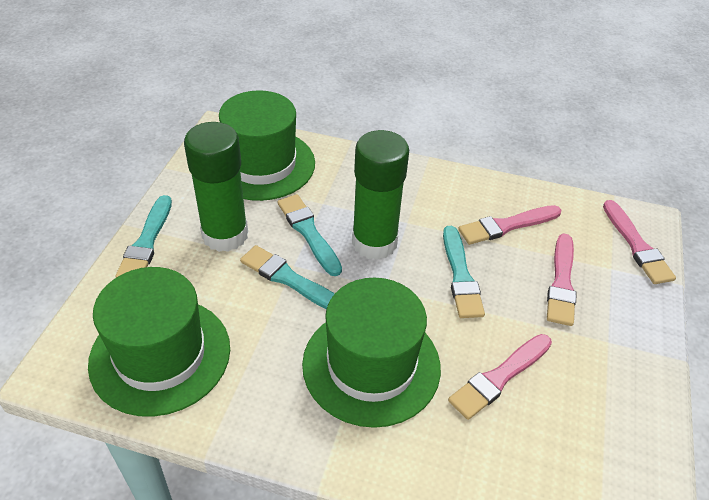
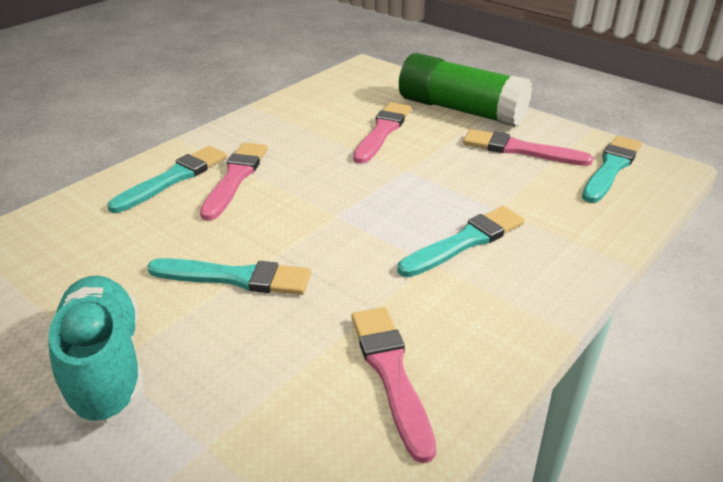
green glue stick: [184,122,248,252] [352,130,409,260] = 2 -> [399,53,532,127] = 1
green hat: [88,267,230,417] [219,90,315,201] [302,277,441,428] = 3 -> none = 0
turquoise shoe: none = 0 -> [48,276,144,423] = 1

